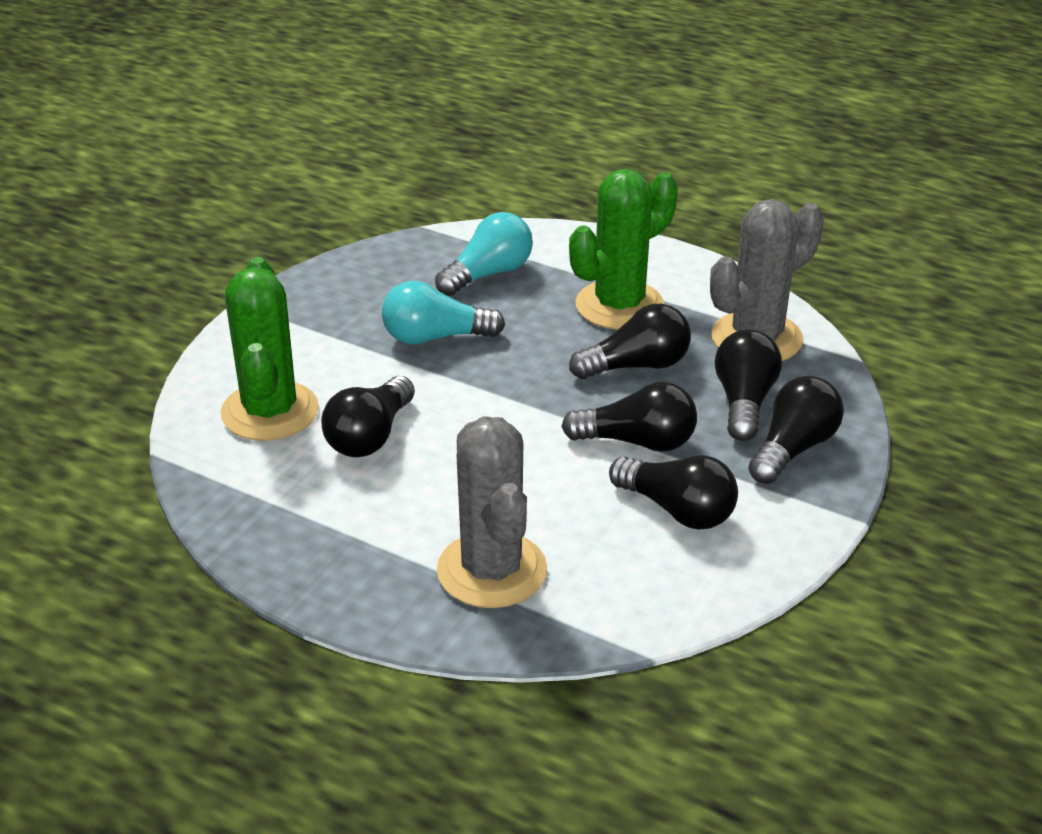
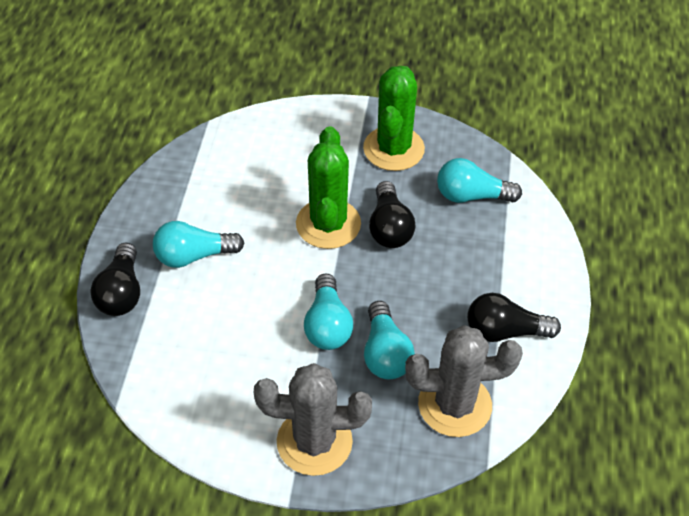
black light bulb: [321,376,415,457] [561,382,697,452] [569,304,691,379] [609,455,738,529] [715,329,782,441] [748,376,844,484] = 6 -> [91,243,140,316] [369,181,416,248] [467,293,561,342] = 3
turquoise light bulb: [382,281,505,345] [435,212,533,296] = 2 -> [153,221,244,268] [304,273,353,350] [364,301,415,379] [437,158,522,203] = 4

